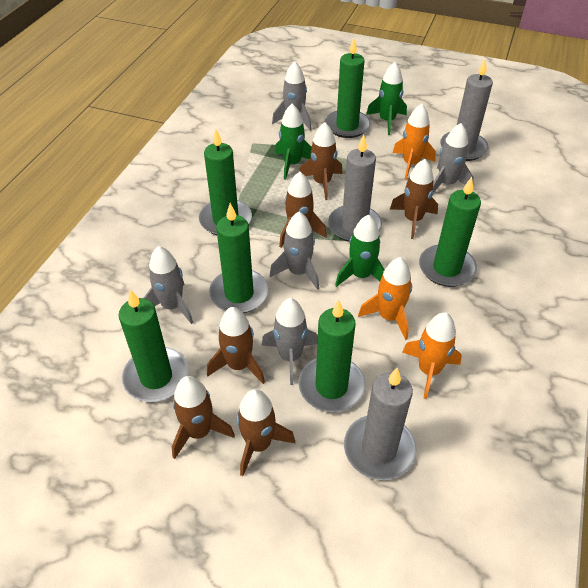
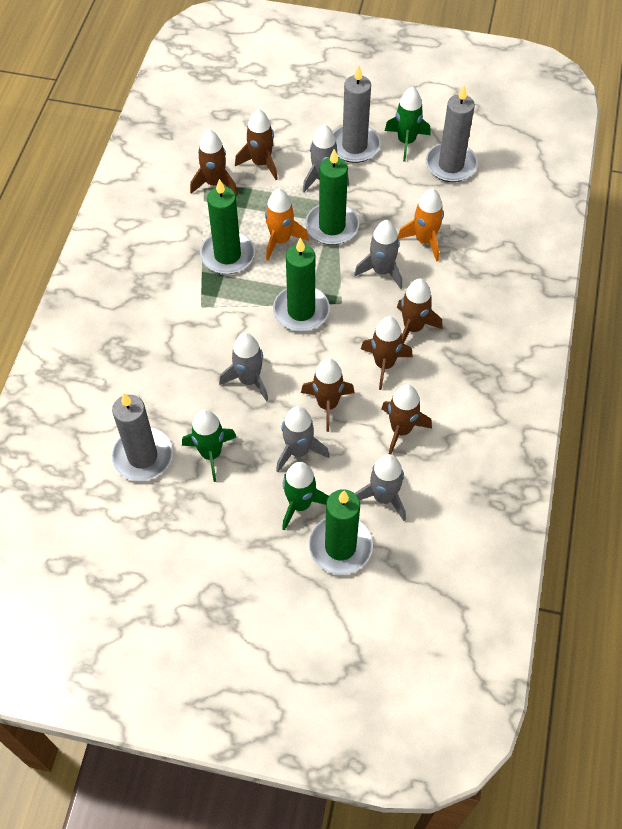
green candle: [118,290,189,402] [199,129,252,235] [209,203,269,313] [298,300,365,412] [325,39,371,138] [419,177,481,287] = 6 -> [200,179,255,274] [273,238,330,331] [305,149,359,245] [308,489,373,575] = 4
orange rocket: [358,257,412,340] [393,104,436,179] [402,312,462,399] = 3 -> [265,188,309,260] [398,188,444,262] = 2

